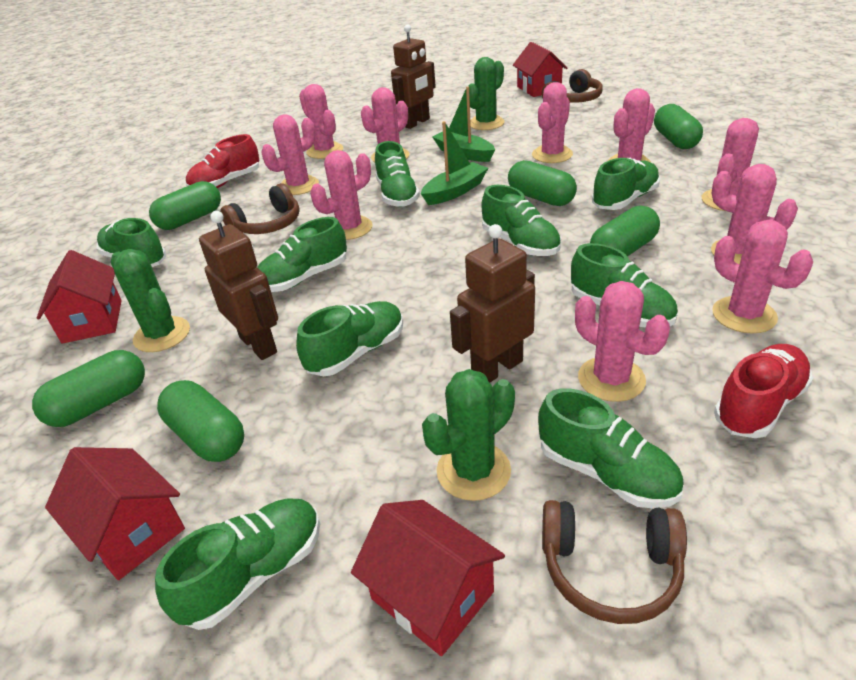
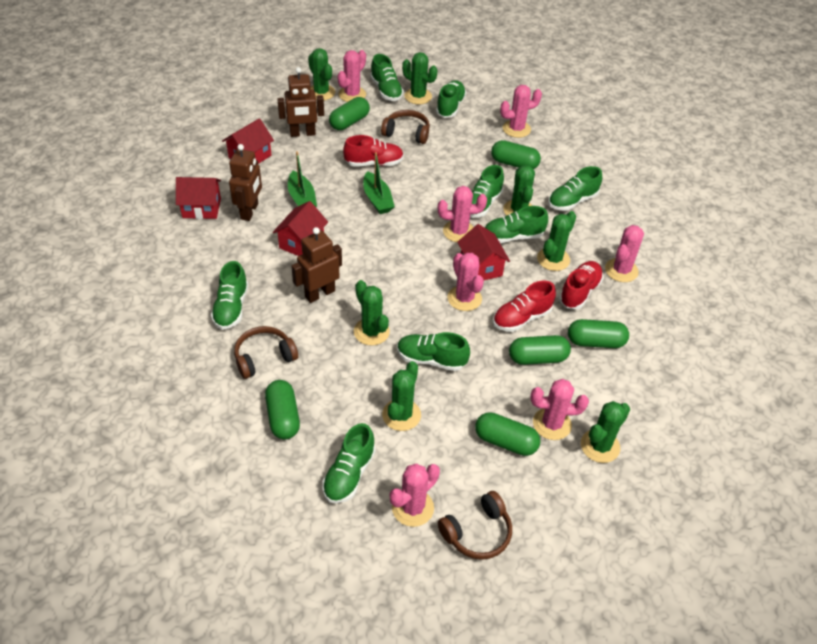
green cactus: [111,249,190,352] [422,369,515,501] [468,57,504,130] = 3 -> [308,48,335,100] [354,280,390,346] [382,361,421,431] [402,52,437,104] [503,165,535,216] [537,211,576,271] [581,401,630,463] = 7
green shoe: [96,218,166,267] [155,499,320,630] [257,217,347,292] [296,301,403,376] [375,141,420,207] [482,185,561,256] [538,388,684,509] [571,243,678,328] [592,158,660,210] = 9 -> [211,261,248,330] [322,423,376,503] [370,54,404,101] [397,332,470,371] [436,80,466,118] [470,165,504,218] [485,206,548,243] [548,166,602,211] = 8
pink cactus: [261,114,319,195] [299,84,343,159] [310,150,373,240] [361,87,410,162] [532,82,573,163] [575,281,670,402] [608,88,655,162] [702,118,759,211] [711,164,798,264] [712,220,813,334] = 10 -> [337,50,366,102] [390,463,440,527] [438,186,487,242] [447,253,484,311] [500,85,542,138] [531,379,589,440] [605,225,644,282] = 7
red shoe: [186,134,259,188] [714,344,813,438] = 2 -> [343,135,404,167] [493,281,556,332] [559,261,603,309] = 3

